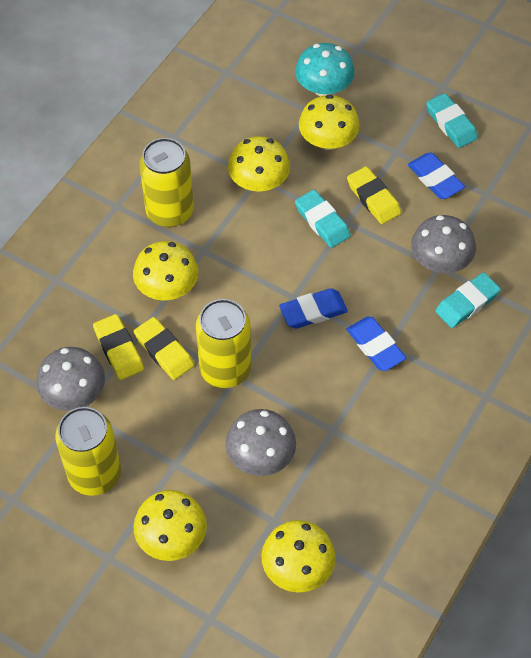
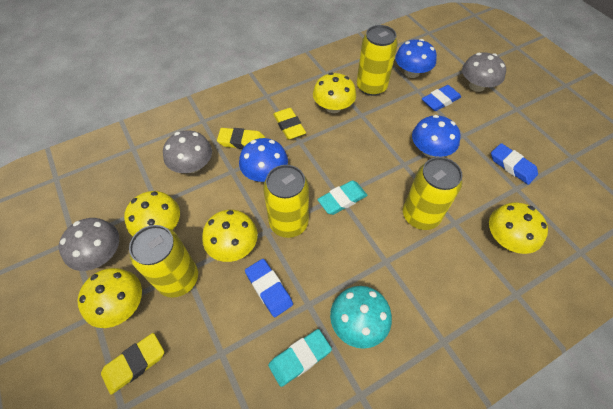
blue mushroom: none = 0 -> [239,138,288,182] [395,39,437,78] [412,115,460,158] = 3
turquoise eraser: [295,190,351,248] [426,93,478,148] [435,272,501,328] = 3 -> [268,329,332,387] [317,180,367,215] = 2
yellow can: [55,407,121,496] [139,138,194,227] [196,299,251,388] = 3 -> [129,225,198,298] [263,165,309,238] [357,25,398,96] [403,157,462,230] = 4

